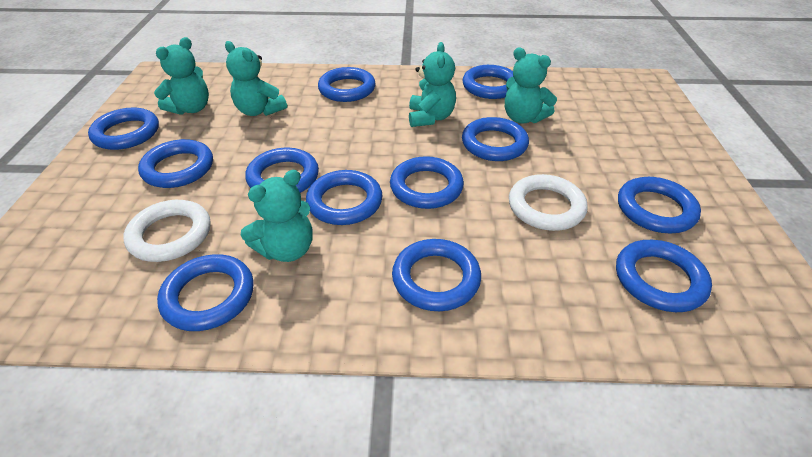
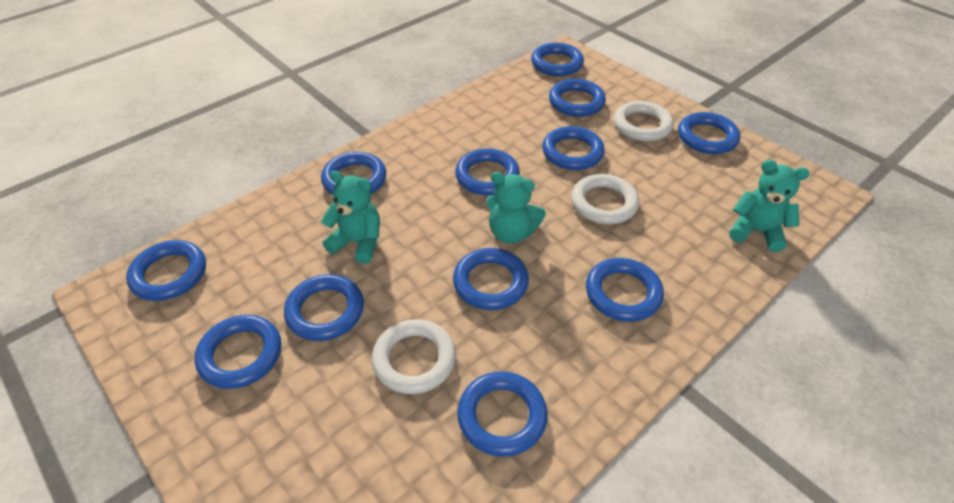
turquoise teddy bear: [154,37,209,115] [225,41,287,116] [241,170,313,262] [409,42,456,127] [505,47,557,123] = 5 -> [321,171,380,264] [486,172,546,244] [729,160,810,252] = 3
white ring: [123,200,211,262] [509,174,588,231] = 2 -> [372,319,456,394] [571,174,639,224] [614,101,674,142] = 3

